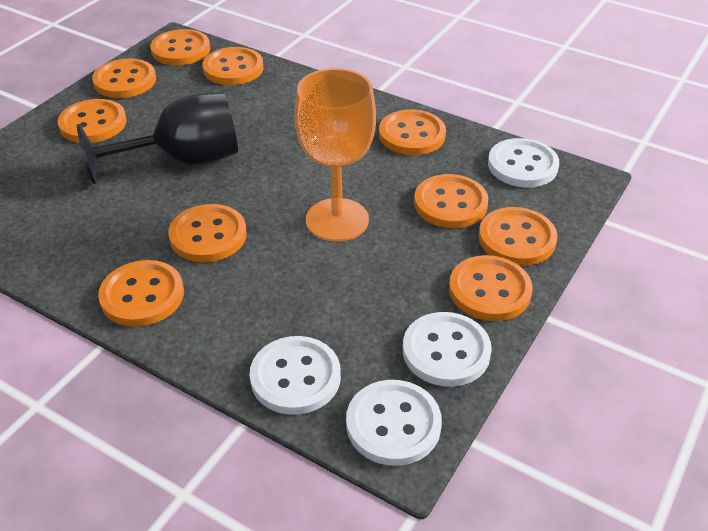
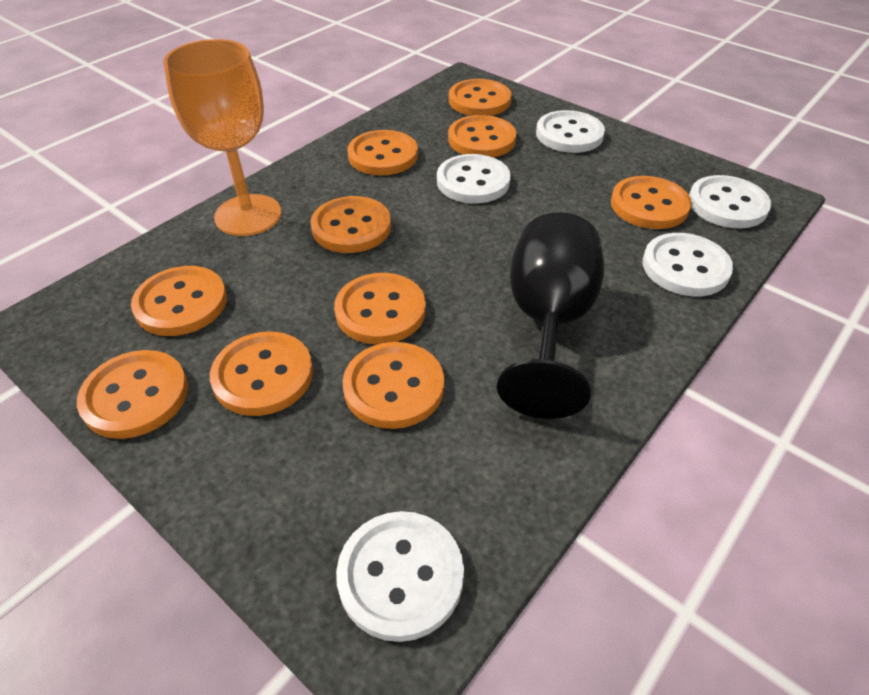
white button: [250,336,341,415] [346,380,442,466] [403,312,492,387] [488,138,559,188] = 4 -> [336,511,464,642] [437,154,511,204] [536,110,605,153] [643,233,733,296] [689,175,771,228] = 5

